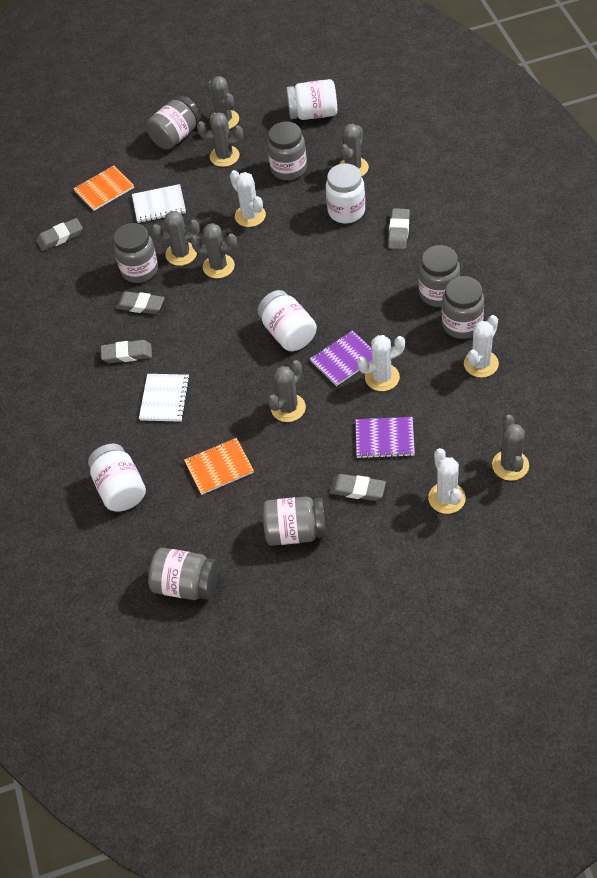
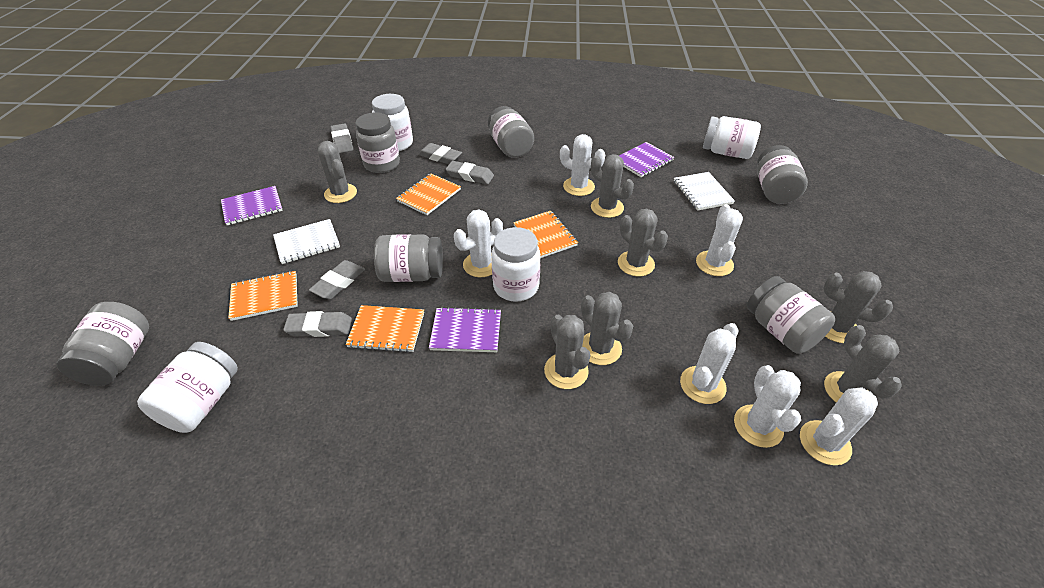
grey jar: [114,223,158,283] [146,96,201,150] [148,548,219,600] [262,497,326,546] [267,122,307,180] [419,245,460,307] [442,276,484,339] = 7 -> [57,302,149,386] [356,112,400,173] [374,234,443,282] [488,106,534,158] [747,276,835,354] [757,145,808,204] = 6
orange notebook: [73,165,134,211] [184,438,254,495] = 2 -> [228,271,298,321] [346,305,424,353] [396,174,461,215] [513,211,578,258] = 4
purple notebook: [310,330,372,386] [356,417,415,459] = 2 -> [221,186,283,225] [429,307,501,352] [619,142,674,177] = 3
white cactus: [230,170,266,227] [357,335,405,391] [428,448,466,514] [464,315,499,378] = 4 -> [454,209,503,277] [560,134,605,196] [680,323,738,404] [696,204,743,276] [734,365,801,448] [800,388,878,465] = 6

